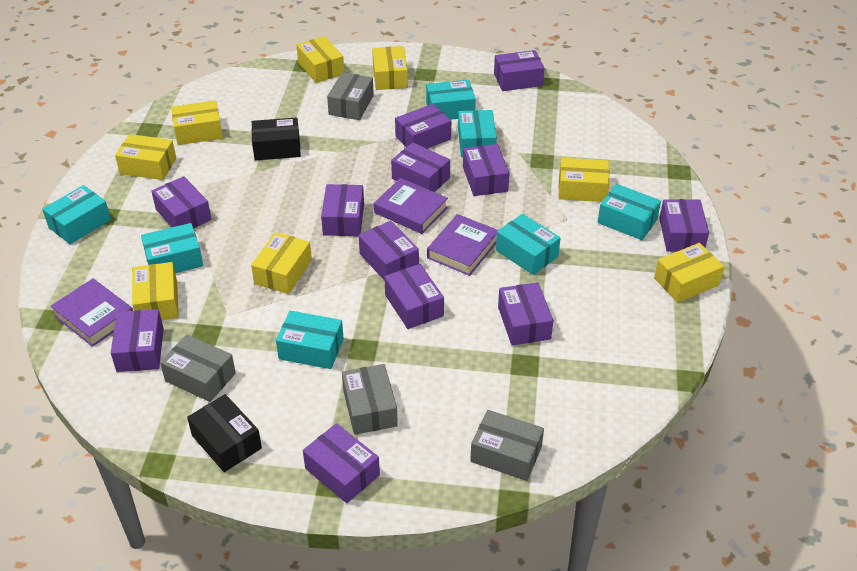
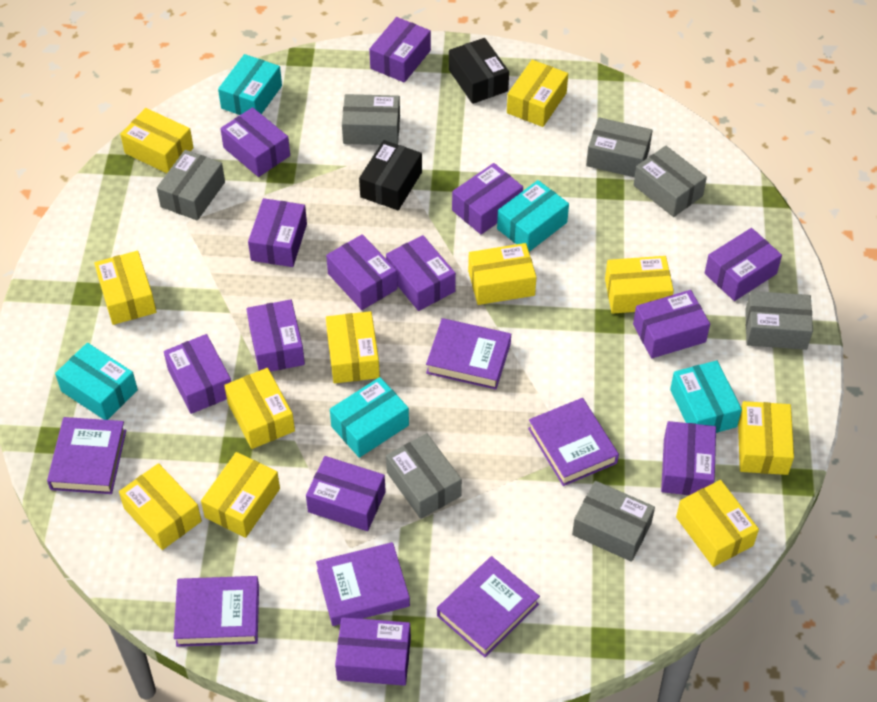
grey box: [160,334,236,402] [327,72,374,120] [342,364,398,435] [470,410,544,481] = 4 -> [157,150,225,221] [342,94,400,145] [386,433,462,519] [572,481,655,562] [586,117,653,177] [633,146,707,217] [745,291,813,350] = 7
purple book: [50,278,133,347] [374,178,448,234] [427,214,498,276] = 3 -> [47,417,126,494] [174,576,259,647] [316,542,410,626] [426,318,511,390] [437,556,540,657] [528,398,619,486] = 6
purple box: [111,309,164,372] [151,176,211,229] [303,423,380,503] [321,184,364,236] [359,221,419,281] [384,264,444,329] [391,142,450,192] [395,104,451,149] [463,144,510,196] [494,50,544,91] [498,282,553,345] [659,199,709,252] = 12 -> [164,334,231,414] [220,107,290,177] [247,299,305,372] [248,198,307,267] [306,456,386,531] [326,234,398,310] [335,617,411,686] [369,17,431,83] [386,235,456,311] [452,163,523,234] [633,290,710,358] [661,421,716,495] [705,228,782,301] = 13
turquoise box: [42,185,111,244] [141,223,203,273] [276,311,344,369] [426,80,476,120] [458,110,497,157] [496,214,561,275] [598,184,661,240] = 7 -> [55,343,138,420] [218,54,282,115] [330,377,409,458] [497,180,569,252] [670,360,742,433] = 5
yellow box: [115,134,176,180] [132,262,179,320] [171,100,223,145] [251,232,312,294] [297,36,344,83] [372,46,408,90] [559,158,610,202] [654,243,724,303] = 8 -> [94,251,157,325] [119,463,202,550] [120,108,194,173] [201,452,280,538] [224,368,295,449] [326,311,380,383] [468,243,536,305] [507,60,568,127] [605,256,674,314] [676,480,759,567] [738,401,794,475] = 11

